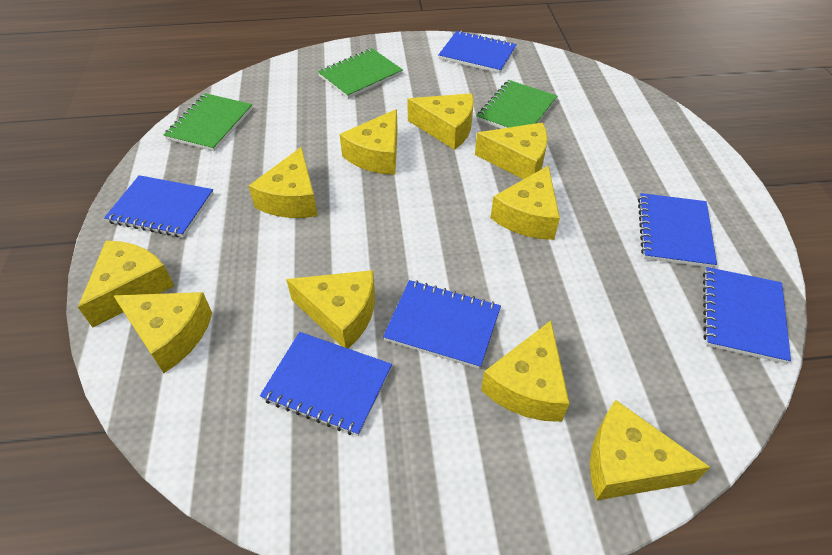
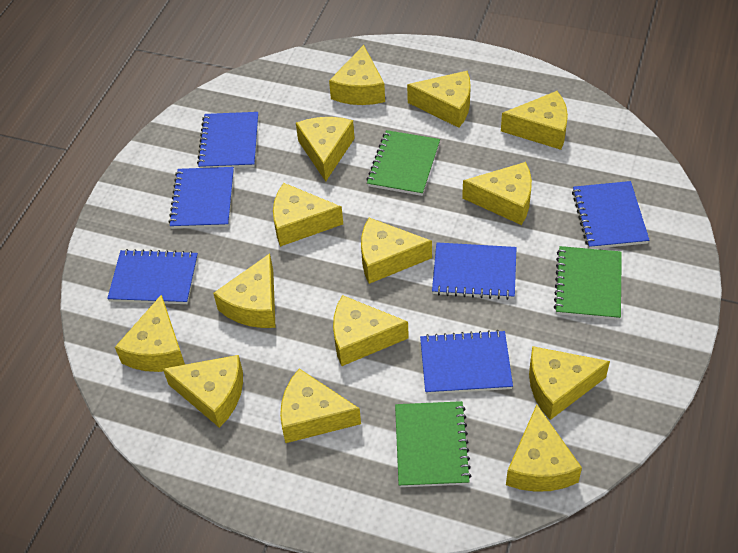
yellow cheese: [78,241,174,328] [113,292,212,373] [249,147,318,218] [286,270,375,348] [340,109,398,175] [407,93,474,150] [475,123,548,179] [481,321,570,422] [491,165,560,240] [590,400,710,501] = 10 -> [115,295,185,372] [163,355,243,428] [213,254,276,328] [273,183,343,247] [280,369,361,443] [296,117,355,182] [329,45,385,105] [333,295,409,366] [361,218,432,284] [407,71,471,128] [462,162,532,225] [501,91,568,150] [506,405,582,492] [529,346,610,420] = 14

